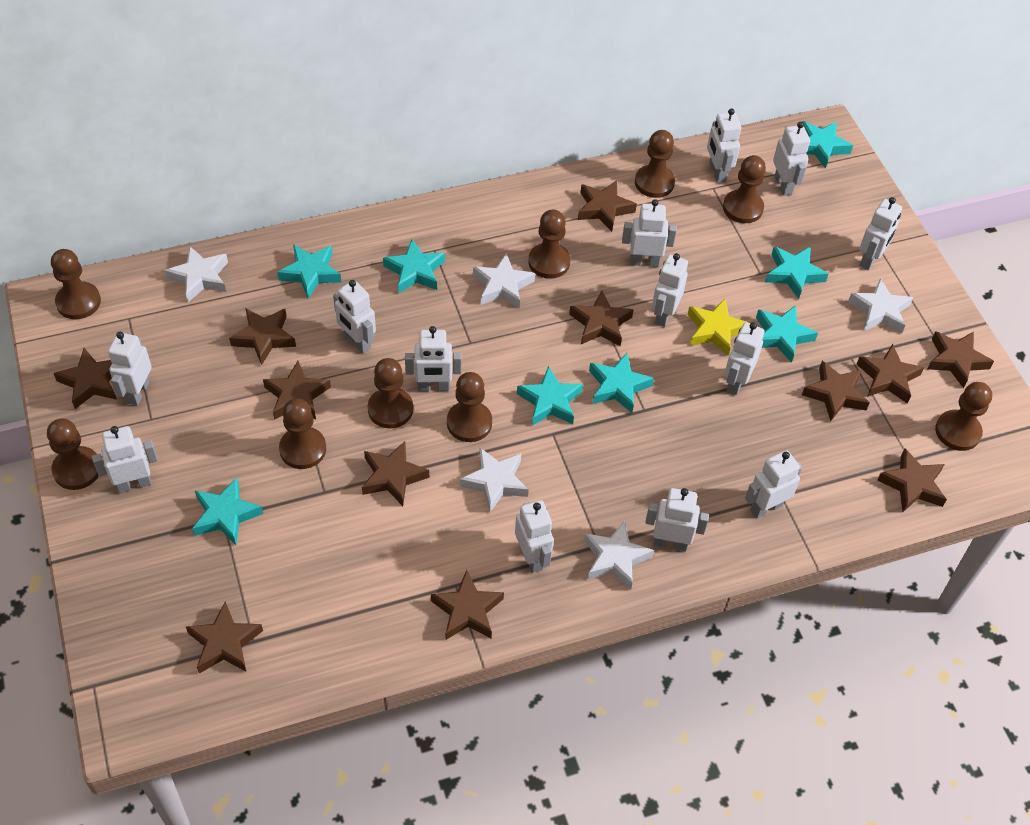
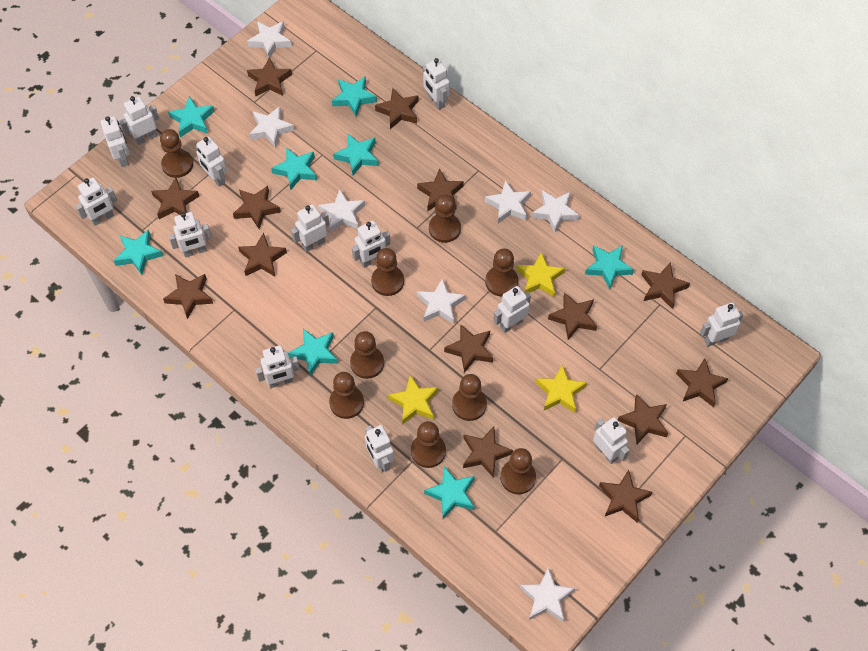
brown star: [53,348,117,409] [186,601,263,674] [229,308,296,365] [263,361,331,420] [362,441,429,506] [431,570,504,640] [569,291,634,347] [578,180,637,232] [802,361,870,421] [857,344,924,404] [877,448,947,513] [927,331,994,388] = 12 -> [151,178,199,219] [163,274,213,319] [233,186,281,229] [238,232,287,277] [247,57,292,96] [375,88,418,129] [417,168,464,211] [444,324,493,373] [463,427,513,478] [548,292,597,340] [599,470,652,522] [618,394,668,445] [641,263,690,309] [676,358,728,407] = 14
white star: [165,246,228,302] [460,448,529,512] [473,253,535,309] [584,520,654,590] [848,278,914,333] = 5 -> [247,21,292,58] [249,106,295,148] [318,189,365,232] [417,278,466,324] [485,180,531,223] [520,568,575,622] [532,190,579,234] = 7
yellow star: [687,299,751,356] = 1 -> [388,375,438,424] [516,252,565,297] [536,364,587,413] = 3

